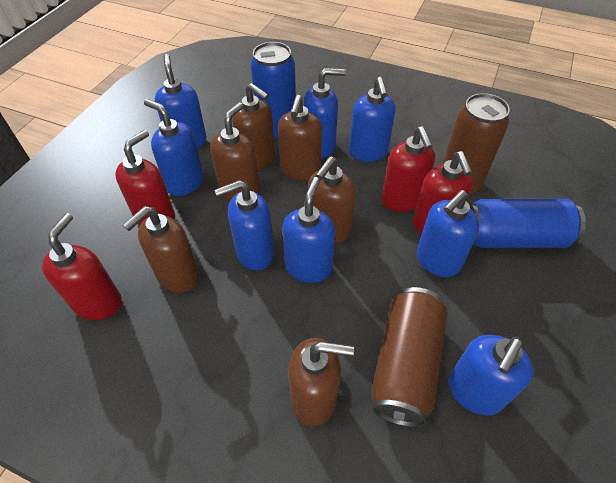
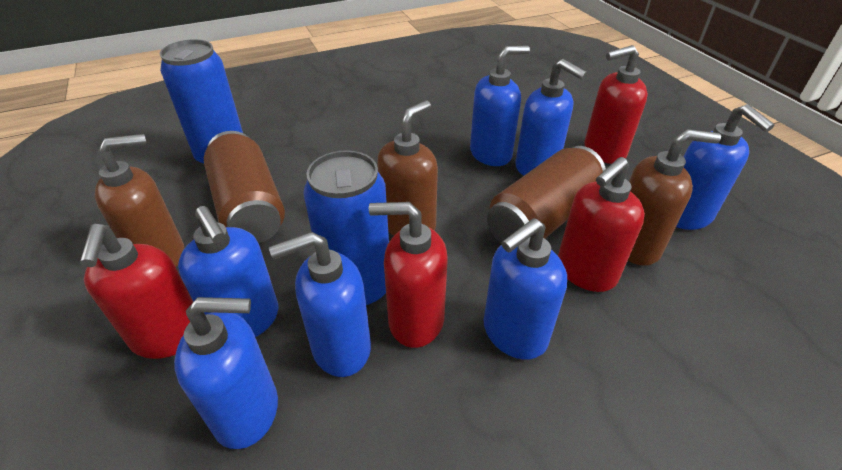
blue soap dispenser: [144,99,204,196] [155,54,206,148] [215,180,274,270] [282,177,335,283] [304,68,346,158] [349,77,396,162] [417,190,479,277] [449,335,533,415] = 8 -> [174,297,278,449] [178,206,279,337] [269,232,371,377] [470,46,530,166] [484,218,567,359] [515,59,587,175] [676,104,775,230] = 7
brown soap dispenser: [123,206,199,293] [210,102,260,201] [232,83,275,170] [278,95,322,180] [288,338,354,426] [308,156,356,243] = 6 -> [95,134,184,267] [377,100,438,236] [628,129,721,266] = 3

